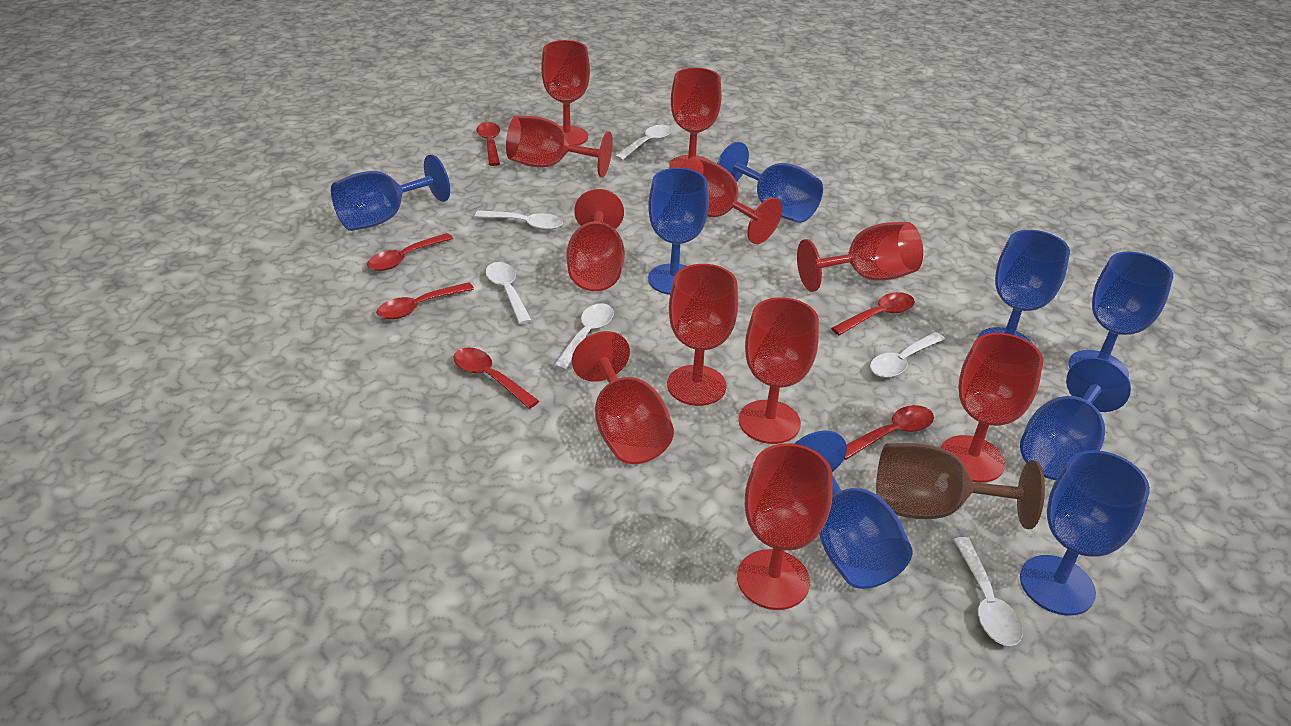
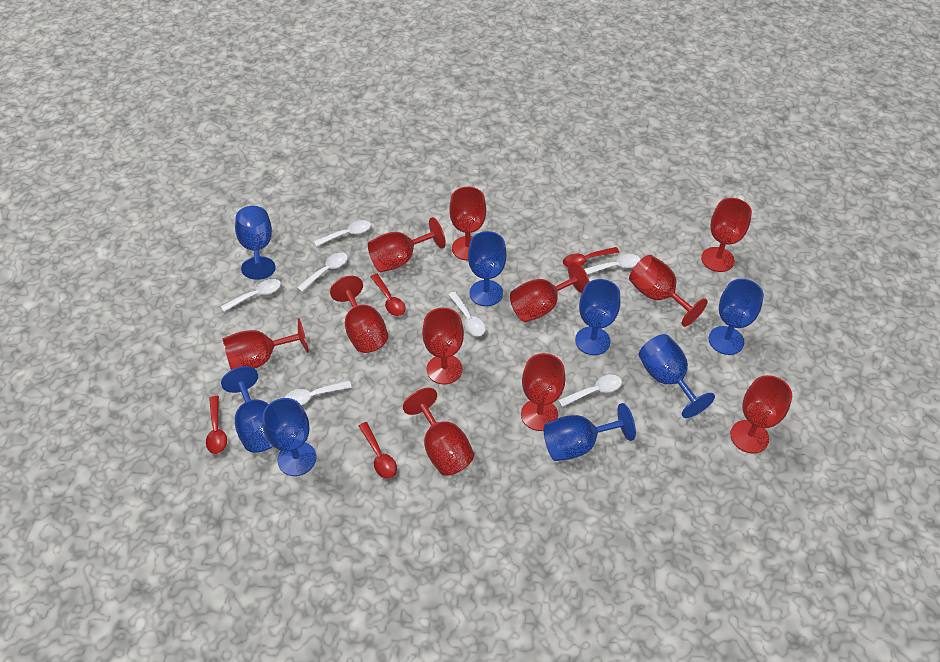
brown goblet: [876,443,1045,529] = 1 -> none = 0
red spoon: [367,233,453,271] [376,282,474,319] [453,347,539,409] [477,122,500,166] [831,292,915,335] [844,405,934,460] = 6 -> [206,396,227,454] [359,422,397,479] [371,274,406,316] [563,247,619,267] = 4
white spoon: [475,210,563,230] [485,262,532,324] [554,303,614,371] [615,125,672,160] [870,332,945,378] [953,537,1023,646] = 6 -> [221,279,281,312] [284,381,352,405] [297,252,348,292] [314,220,371,247] [448,292,486,336] [558,375,622,407] [584,254,641,275] = 7

